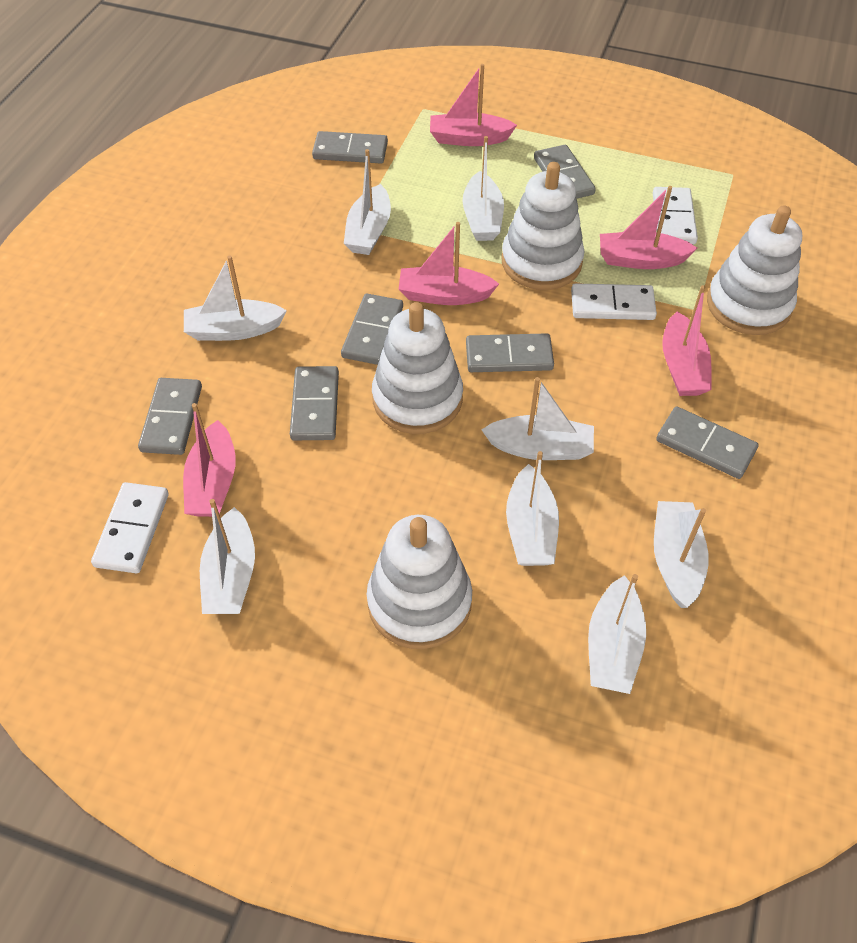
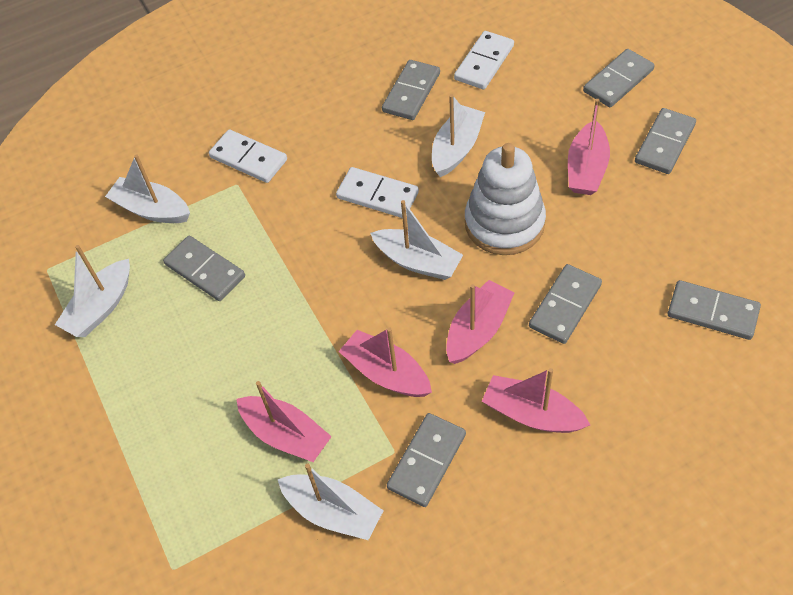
white boat: [184,255,287,341] [200,499,255,614] [344,149,391,255] [463,136,504,241] [482,377,594,460] [506,451,559,566] [588,574,646,694] [654,501,709,608] = 8 -> [55,245,130,337] [105,154,190,223] [278,463,384,540] [370,200,463,280] [432,94,485,177] = 5
white stacking toy: [367,515,472,649] [372,302,463,434] [501,162,585,290] [707,205,802,335] = 4 -> [465,143,546,255] = 1

